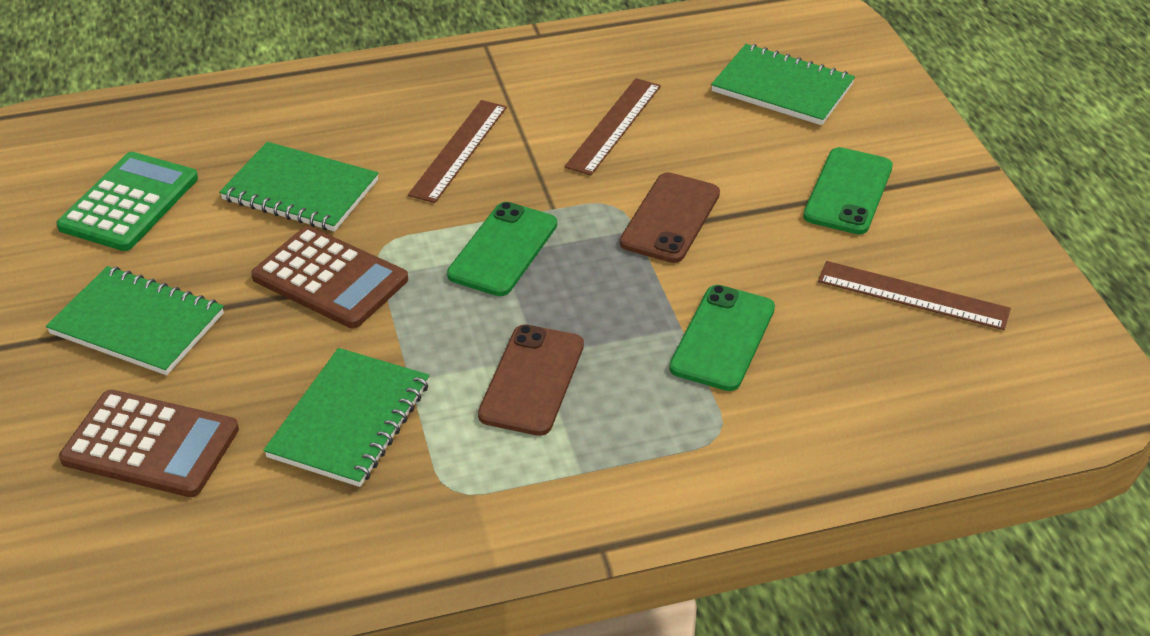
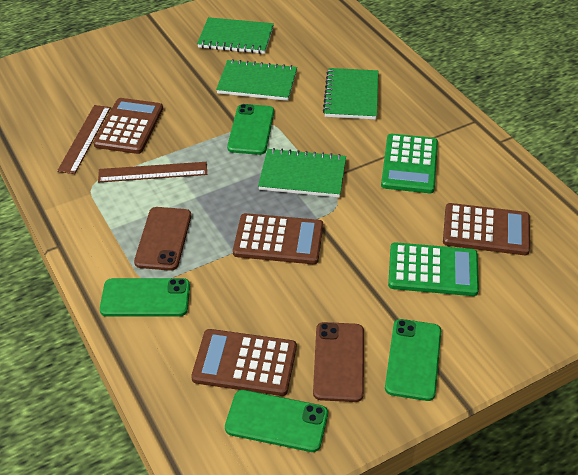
brown calculator: [59,390,239,497] [251,226,408,328] = 2 -> [93,98,163,154] [191,329,297,396] [233,213,323,264] [443,203,530,255] = 4
brown ruler: [408,100,507,203] [564,78,661,176] [818,261,1011,330] = 3 -> [57,105,111,174] [98,162,207,183] = 2
green calculator: [56,152,198,251] = 1 -> [381,134,438,193] [388,242,479,296] = 2
green phone: [447,202,557,296] [669,285,775,391] [803,147,893,234] = 3 -> [100,278,190,317] [225,390,328,452] [227,104,274,155] [385,319,441,401] = 4

